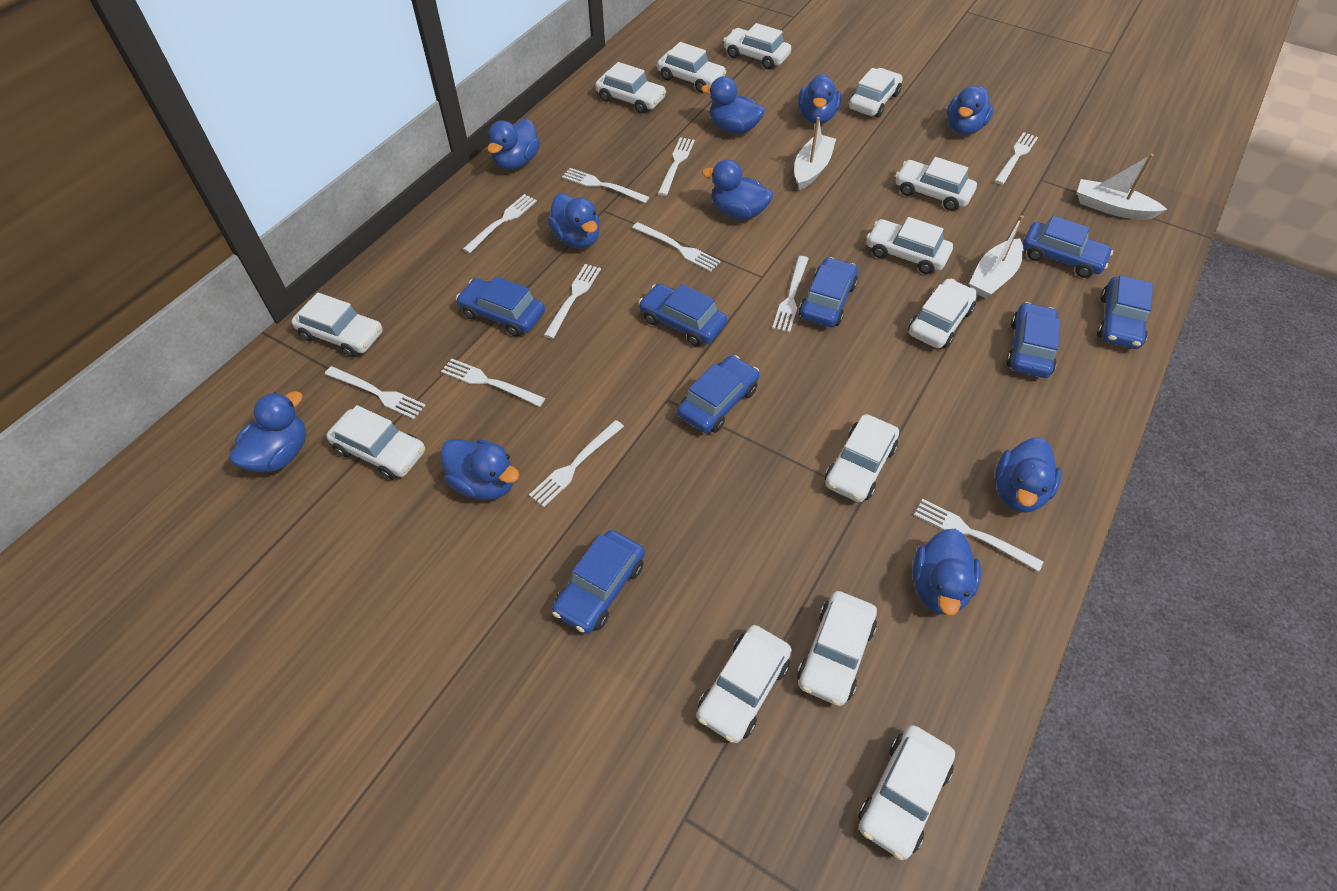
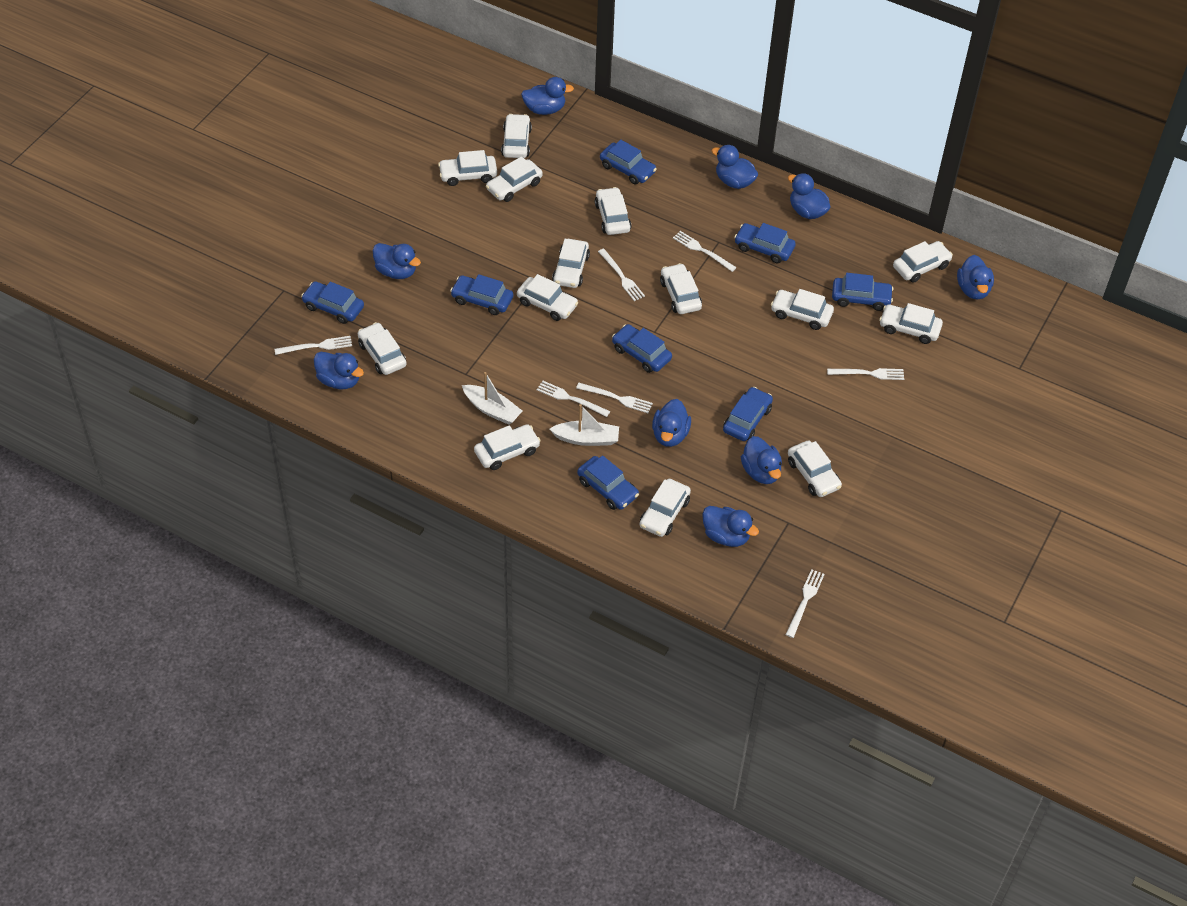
blue duck: [229,391,306,472] [440,439,519,500] [487,118,540,170] [547,193,600,248] [701,76,765,134] [702,159,773,220] [798,73,841,124] [912,528,981,615] [947,86,994,135] [995,437,1062,513] = 10 -> [314,352,364,389] [373,243,421,279] [521,77,574,115] [652,399,691,447] [702,506,759,547] [711,145,758,189] [741,436,782,484] [788,173,831,219] [957,255,994,299] = 9
white boat: [794,117,836,190] [969,215,1024,298] [1077,154,1167,220] = 3 -> [462,372,522,425] [549,404,619,446] = 2
white car: [291,293,383,357] [326,405,425,480] [595,62,666,114] [657,42,727,93] [697,625,792,743] [723,23,791,69] [797,591,877,706] [825,414,899,502] [848,68,903,118] [858,725,955,860] [867,217,953,274] [895,157,977,211] [908,278,978,348] = 13 -> [358,322,407,375] [438,150,497,186] [474,424,541,470] [486,156,543,202] [501,114,532,158] [517,274,578,321] [552,239,590,288] [595,187,631,235] [639,479,691,537] [660,263,702,314] [771,289,834,330] [788,440,842,497] [879,303,943,344] [893,241,953,283] = 14
white fork: [325,366,426,419] [441,358,545,407] [463,194,537,253] [529,420,624,507] [544,264,601,339] [562,168,649,203] [632,222,721,272] [658,137,695,196] [772,256,809,333] [914,499,1044,571] [994,132,1038,185] = 11 -> [274,336,352,355] [537,381,610,417] [576,383,653,413] [598,249,645,301] [673,231,737,272] [785,569,825,638] [827,368,904,380] = 7

